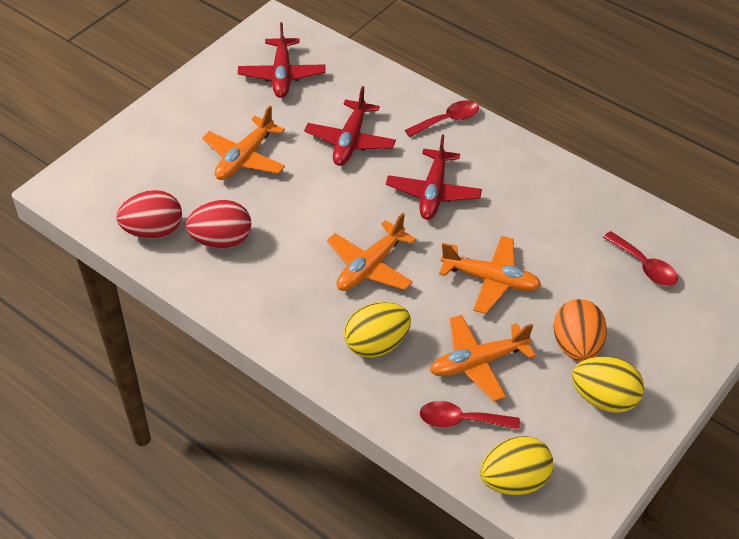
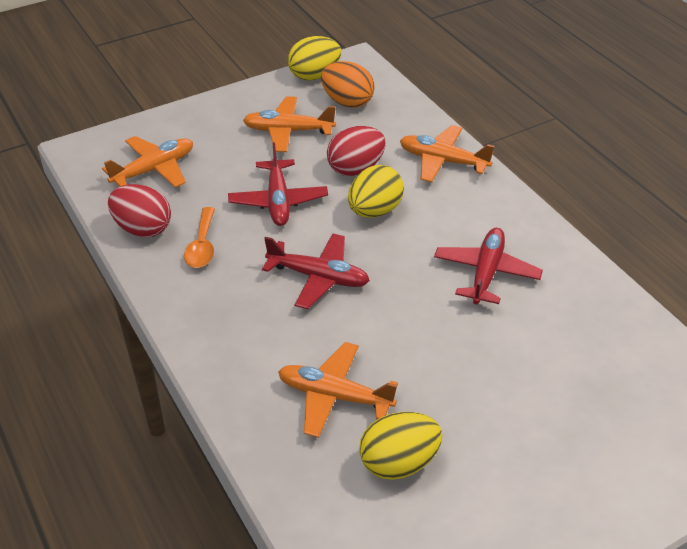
orange spoon: none = 0 -> [184,207,215,268] = 1
red spoon: [405,100,479,137] [420,401,520,430] [603,231,678,286] = 3 -> none = 0

